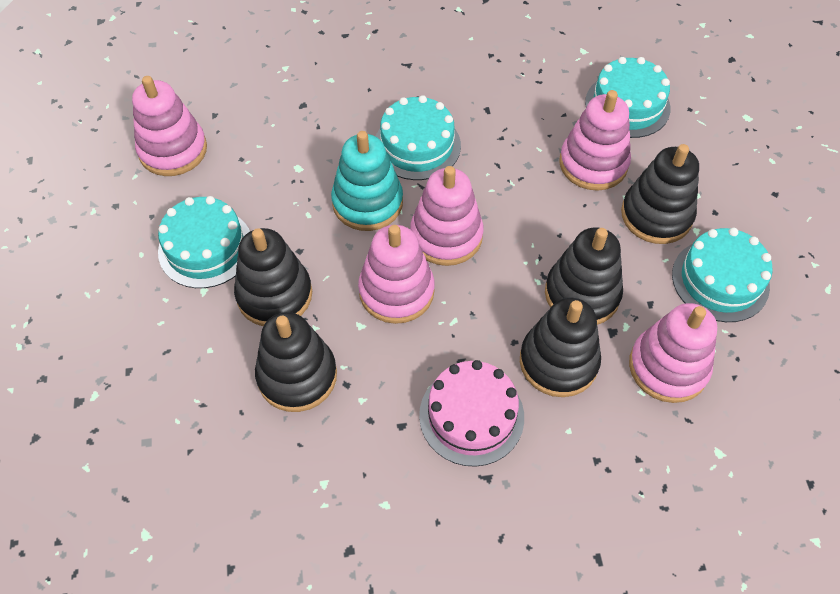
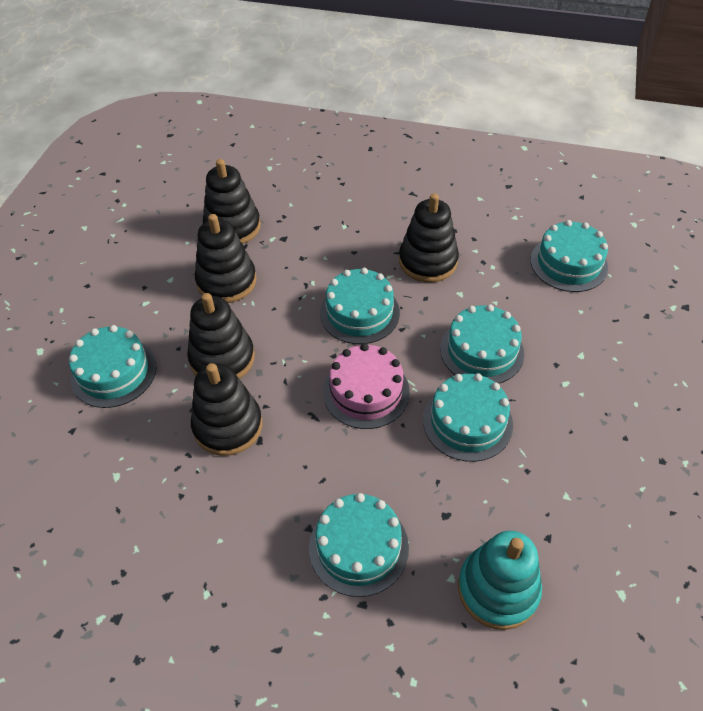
pink stacking toy: [132,76,207,176] [358,225,435,324] [410,166,484,266] [559,90,631,191] [629,303,717,403] = 5 -> none = 0
turquoise cake: [158,196,250,288] [376,95,461,180] [585,57,671,138] [672,228,773,322] = 4 -> [69,325,157,408] [309,493,409,597] [320,268,400,344] [423,373,513,462] [440,304,524,384] [531,220,608,292] = 6

